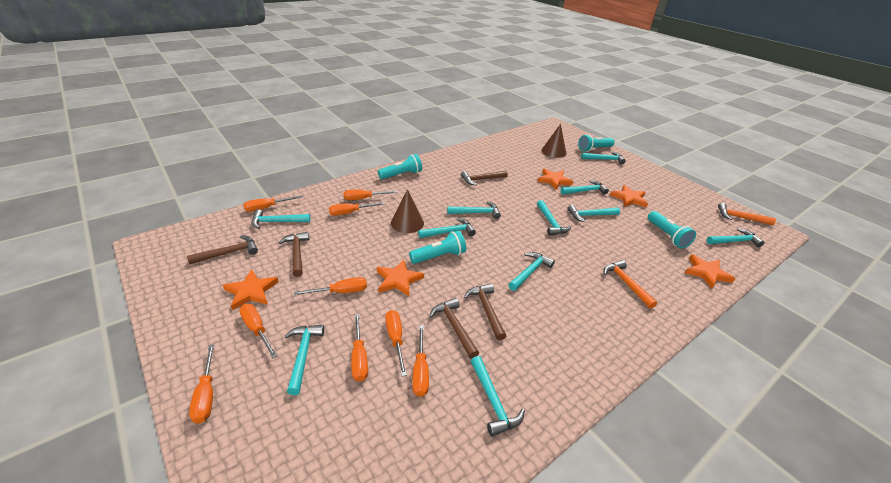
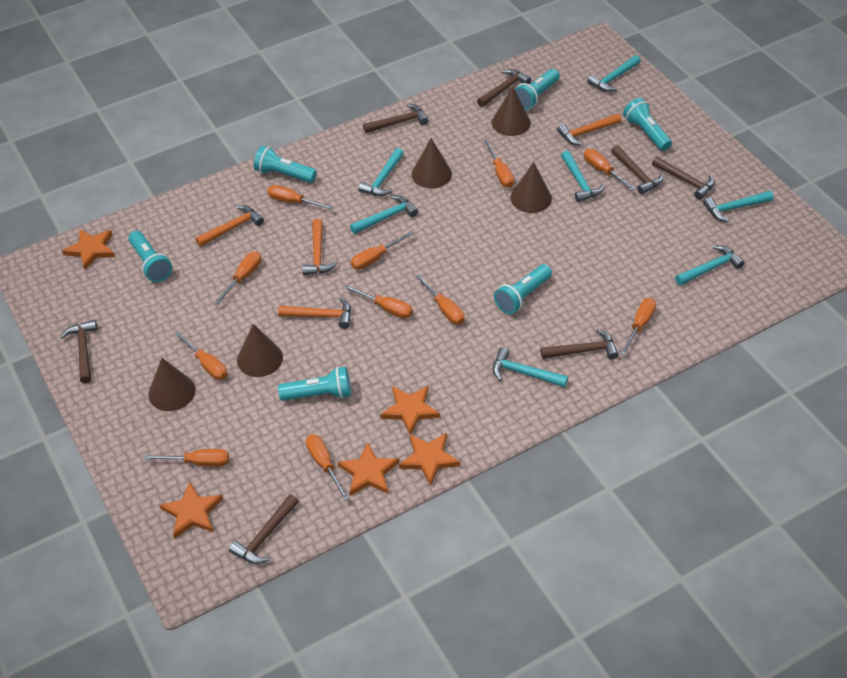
brown cone: [391,189,424,233] [541,124,566,158] = 2 -> [148,358,195,411] [237,324,283,377] [411,138,452,189] [492,86,531,136] [510,162,552,213] = 5
brown hammer: [187,236,258,264] [279,232,309,277] [429,298,479,359] [461,170,508,185] [464,283,506,341] = 5 -> [60,320,97,383] [229,494,299,564] [363,104,428,133] [477,69,531,107] [540,329,619,360] [611,145,663,194] [652,156,715,200] = 7
orange hammer: [603,260,657,309] [718,203,776,225] = 2 -> [196,205,264,247] [278,298,351,329] [302,219,337,275] [557,113,621,145] = 4
orange screwdriver: [189,344,215,424] [239,304,277,359] [243,195,303,212] [294,277,367,295] [329,202,385,216] [344,189,398,200] [351,314,368,382] [385,310,407,376] [412,325,429,397] = 9 -> [144,449,229,467] [175,331,227,380] [214,251,261,305] [267,185,334,210] [306,434,349,501] [344,285,413,319] [351,231,413,270] [416,274,465,325] [484,140,514,188] [584,149,635,191] [620,298,656,355] = 11
turquoise flashlight: [378,154,422,179] [409,231,466,264] [578,134,614,152] [648,211,696,248] = 4 -> [129,231,172,282] [254,146,317,183] [278,367,351,401] [494,264,552,314] [515,69,560,110] [623,98,672,151] = 6
turquoise hammer: [251,209,310,229] [284,325,324,395] [418,218,476,238] [447,201,501,219] [471,356,525,437] [508,252,555,291] [537,200,571,236] [561,180,609,195] [567,205,620,222] [581,152,626,164] [707,228,765,247] = 11 -> [350,195,418,234] [358,148,404,196] [493,347,568,387] [561,151,605,202] [587,55,641,92] [675,245,745,285] [703,191,773,222] = 7

